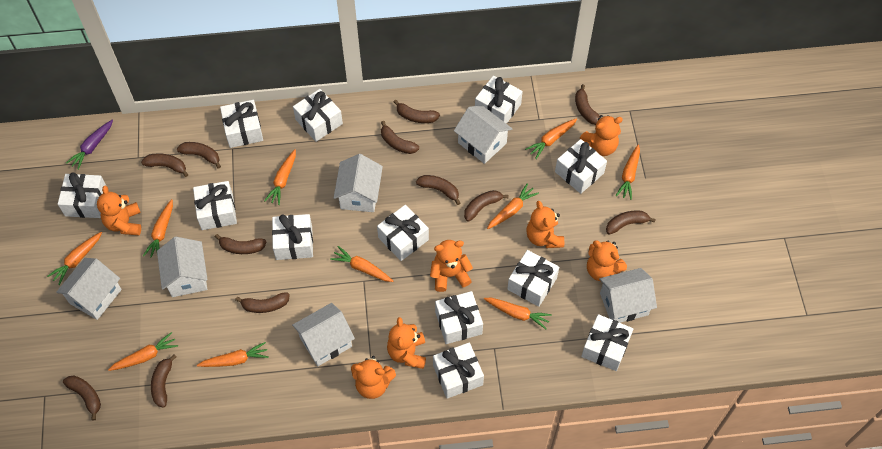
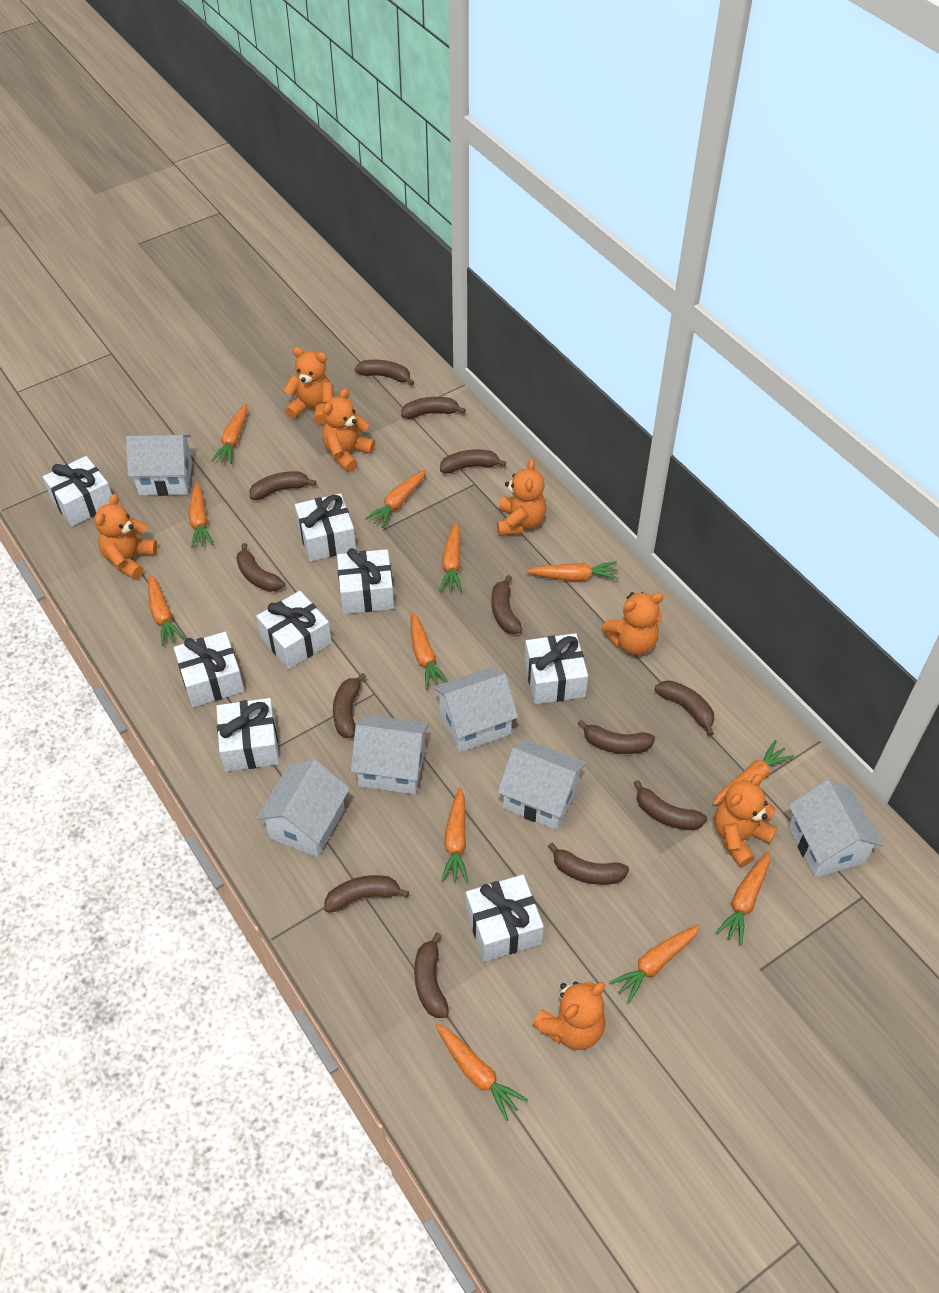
brown banana: [63,376,101,420] [141,153,189,177] [151,354,176,408] [177,142,221,169] [215,234,267,254] [235,292,290,313] [381,121,419,154] [394,100,440,123] [416,175,460,205] [464,190,509,222] [575,84,600,125] [606,210,656,235] = 12 -> [236,543,285,592] [250,471,316,500] [324,875,409,913] [333,673,366,738] [355,360,414,386] [401,397,466,419] [414,933,449,1018] [440,450,507,474] [491,575,522,634] [548,843,629,885] [577,720,655,754] [634,780,707,830] [655,680,714,736] = 13
orange carrot: [47,232,102,285] [108,332,178,371] [143,199,173,258] [197,342,269,367] [264,149,296,205] [330,246,393,282] [484,298,552,329] [487,183,539,229] [525,118,577,159] [616,144,640,200] = 10 -> [148,574,185,646] [189,481,214,548] [211,404,247,464] [365,470,426,528] [410,612,448,689] [435,1023,528,1121] [439,522,462,592] [441,787,468,883] [526,562,619,581] [609,924,700,1003] [713,740,794,805] [716,851,770,945] = 12
purple carrot: [66,120,113,170] = 1 -> none = 0
white gift: [58,173,106,218] [193,181,237,230] [220,100,263,148] [272,214,313,260] [293,89,343,142] [377,205,429,261] [433,342,484,399] [435,291,483,344] [475,76,523,124] [507,250,559,307] [555,139,607,194] [581,314,633,371] = 12 -> [43,456,112,526] [174,632,244,707] [216,698,279,772] [256,591,332,669] [295,493,356,561] [337,548,394,614] [466,875,544,962] [524,633,588,704] = 8

